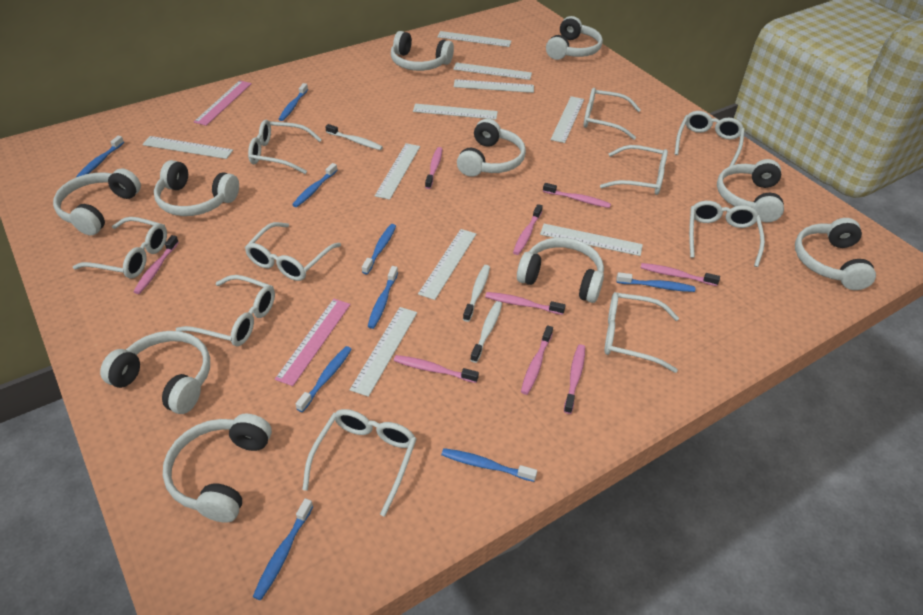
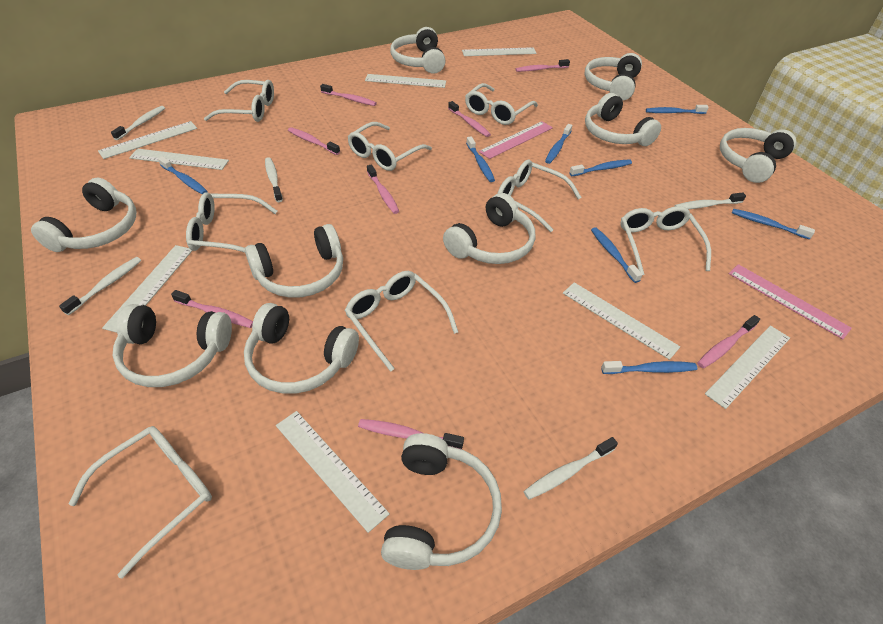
blue toothbrush: [76,136,124,177] [253,498,313,600] [279,83,308,121] [292,163,337,207] [296,346,352,412] [362,224,396,274] [367,266,398,329] [441,448,537,482] [617,272,695,292] = 9 -> [158,156,208,194] [466,136,495,182] [545,124,572,164] [569,159,632,176] [591,227,642,283] [601,361,697,374] [646,105,709,114] [732,209,815,240] = 8
pink toothbrush: [134,235,179,294] [394,355,479,383] [425,147,442,189] [485,292,566,315] [513,204,543,255] [521,325,553,395] [543,183,611,208] [564,344,585,414] [641,263,720,286] = 9 -> [171,290,253,328] [288,127,340,155] [320,84,377,106] [358,419,464,449] [367,164,399,214] [448,101,491,137] [515,59,570,72] [697,315,760,368] = 8
white glasses: [73,217,167,279] [176,275,275,346] [245,222,341,281] [248,120,322,174] [302,409,416,517] [583,88,641,140] [600,145,668,195] [604,292,679,373] [675,111,745,166] [689,201,765,267] = 10 -> [69,426,212,578] [186,192,277,253] [204,80,274,122] [345,271,458,372] [348,122,432,171] [465,83,538,125] [497,160,582,232] [620,206,711,275] = 8
white ruler: [142,136,233,159] [350,307,417,397] [375,143,420,200] [413,104,498,120] [418,229,476,300] [437,31,511,47] [453,63,532,80] [454,79,534,93] [540,224,643,256] [551,96,584,143] = 10 -> [98,121,197,159] [102,245,192,333] [129,149,229,170] [276,411,390,533] [365,74,446,88] [462,47,537,56] [563,282,680,360] [705,326,790,409] = 8
white toothbrush: [325,124,383,150] [463,265,490,322] [470,301,502,363] = 3 -> [59,257,141,315] [111,106,165,140] [265,157,283,202] [523,437,618,500] [674,193,746,209] = 5

